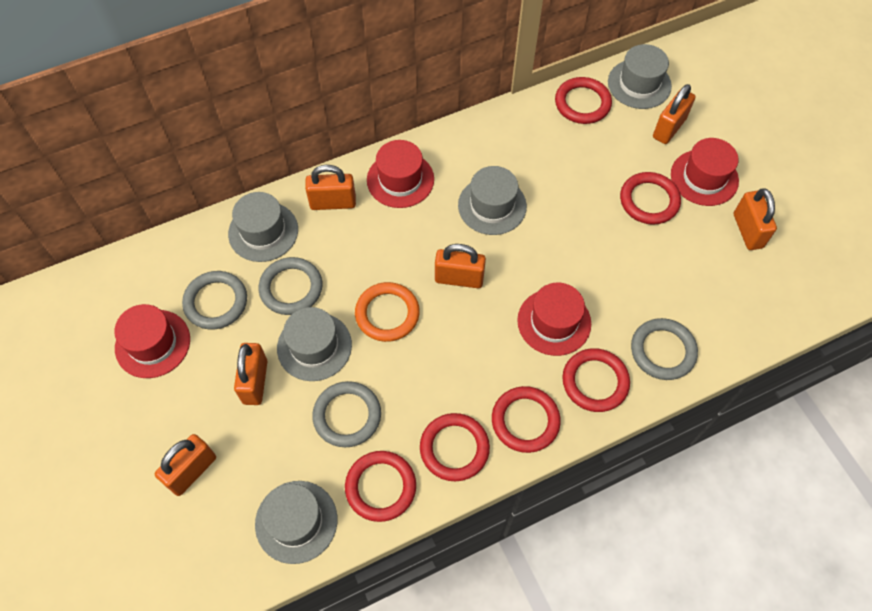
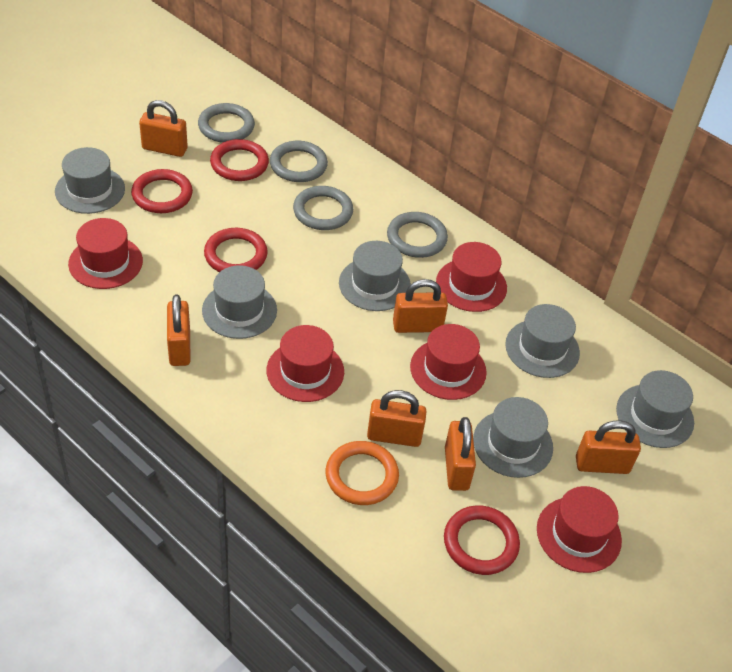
grey hat: [228,192,298,262] [255,481,337,564] [277,307,352,381] [458,166,527,235] [608,44,672,109] = 5 -> [55,147,125,214] [202,265,277,339] [339,241,411,311] [473,397,553,478] [505,304,580,378] [616,370,694,448] = 6
red hat: [114,304,190,378] [367,140,434,208] [517,283,591,356] [671,138,739,206] = 4 -> [68,218,143,289] [267,325,344,402] [410,324,487,400] [436,242,507,312] [537,486,622,573] = 5
red ring: [345,451,416,522] [420,413,490,481] [492,386,561,453] [555,77,612,124] [562,348,630,412] [620,172,681,225] = 6 -> [131,169,193,213] [204,228,268,272] [210,139,269,181] [444,505,520,575] = 4

